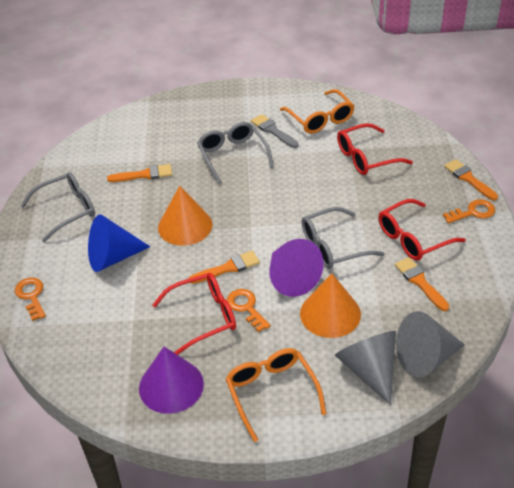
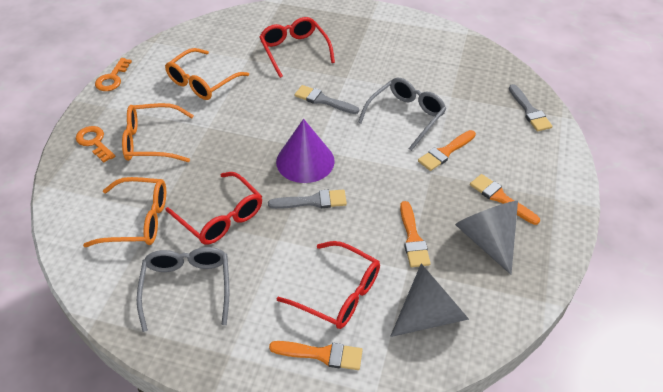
blue cone: [88,214,151,272] = 1 -> none = 0
grey brush: [251,114,299,148] = 1 -> [268,190,347,209] [294,85,359,114] [509,84,553,132] = 3
grey glasses: [21,172,95,242] [197,122,274,184] [302,207,385,269] = 3 -> [137,247,229,332] [358,78,446,151] = 2
orange cone: [158,186,212,246] [300,274,361,338] = 2 -> none = 0
orange glasses: [226,348,326,442] [280,89,354,134] = 2 -> [83,177,166,247] [122,103,194,162] [165,48,249,100] = 3
orange key: [15,278,46,321] [227,289,270,332] [443,199,495,223] = 3 -> [75,126,115,163] [95,58,132,91] = 2
purple cone: [139,347,204,414] [269,239,324,297] = 2 -> [276,119,335,183] = 1

